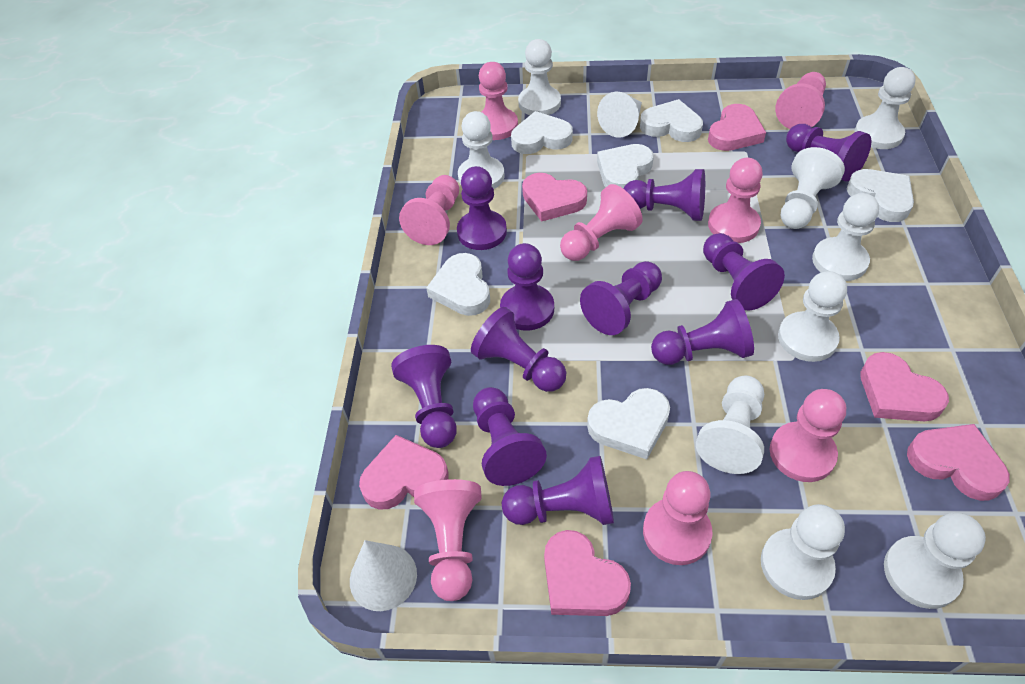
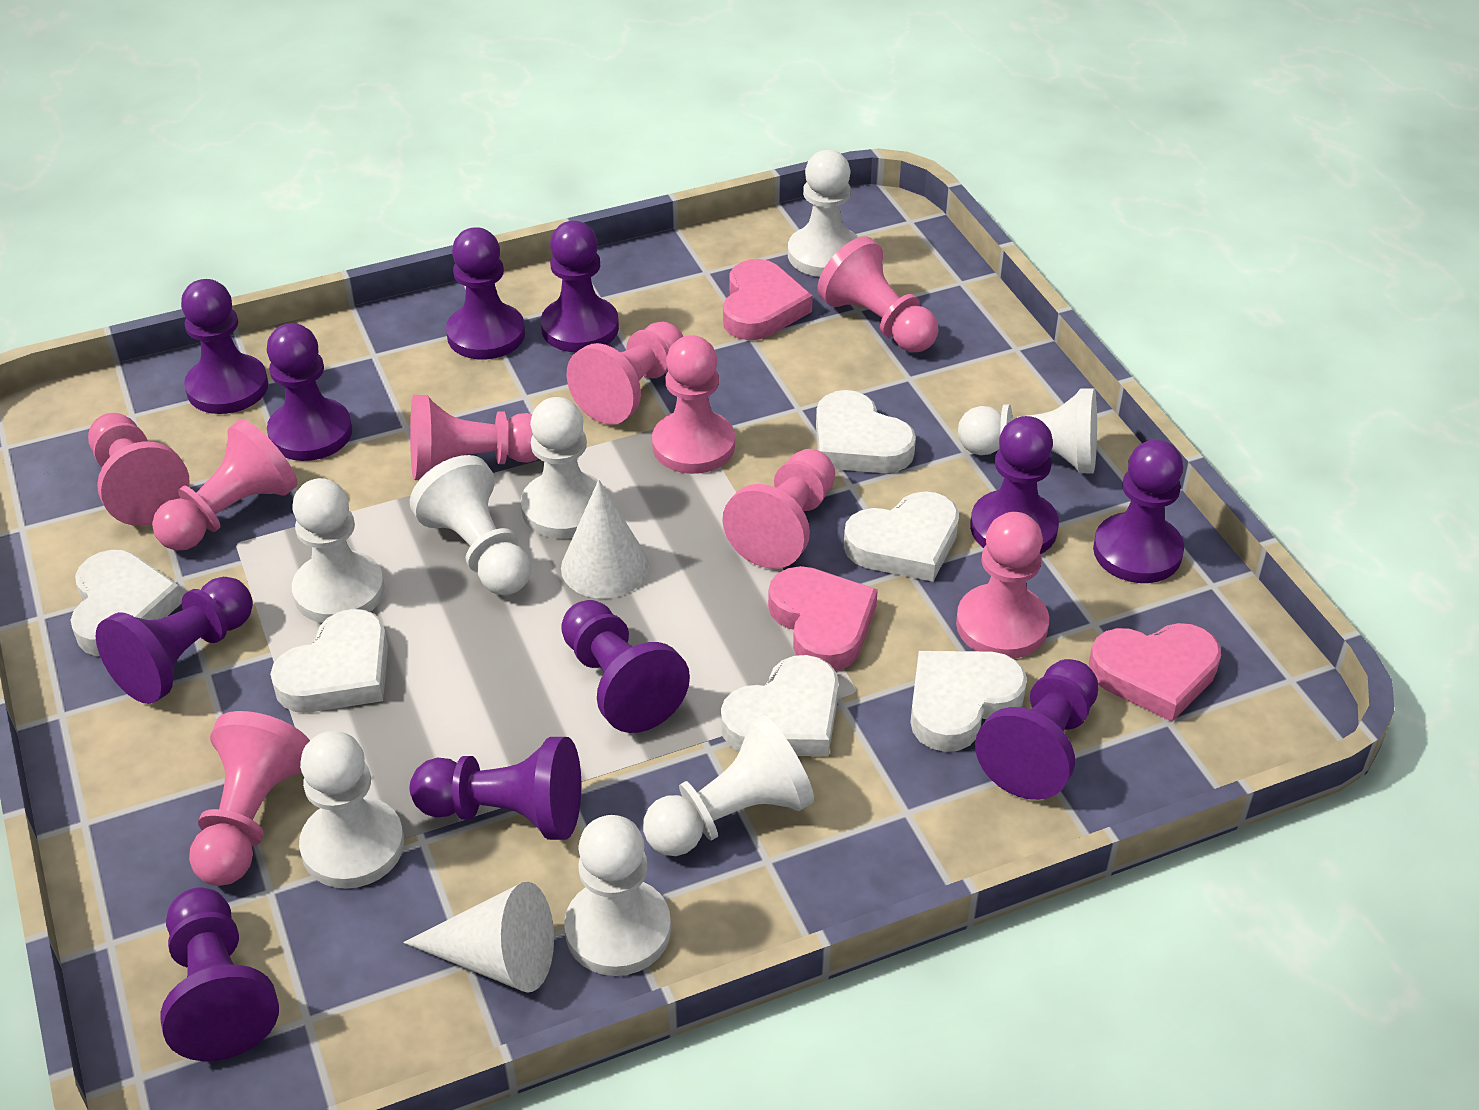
pink heart: [359,435,449,510] [522,173,587,222] [544,530,631,616] [708,104,766,151] [861,352,949,421] [907,424,1010,501] = 6 -> [723,259,813,340] [768,566,878,671] [1089,623,1221,722] = 3
pink pawn: [399,175,459,245] [414,479,482,601] [479,62,518,140] [560,184,643,261] [643,471,712,565] [708,158,763,243] [770,389,846,482] [775,72,826,129] = 8 -> [88,413,190,526] [152,419,297,551] [189,711,310,886] [410,395,538,480] [567,322,683,425] [652,335,735,474] [722,449,835,569] [817,236,939,352] [956,512,1049,659] = 9
white pawn: [458,111,505,189] [518,39,561,115] [696,375,764,474] [761,504,845,600] [778,271,847,362] [781,147,845,229] [812,193,879,281] [854,67,916,149] [884,512,986,609] = 9 -> [292,478,385,623] [299,731,404,889] [410,455,531,595] [521,397,598,539] [564,815,671,976] [643,715,814,856] [788,150,859,277] [958,388,1097,473] = 8

